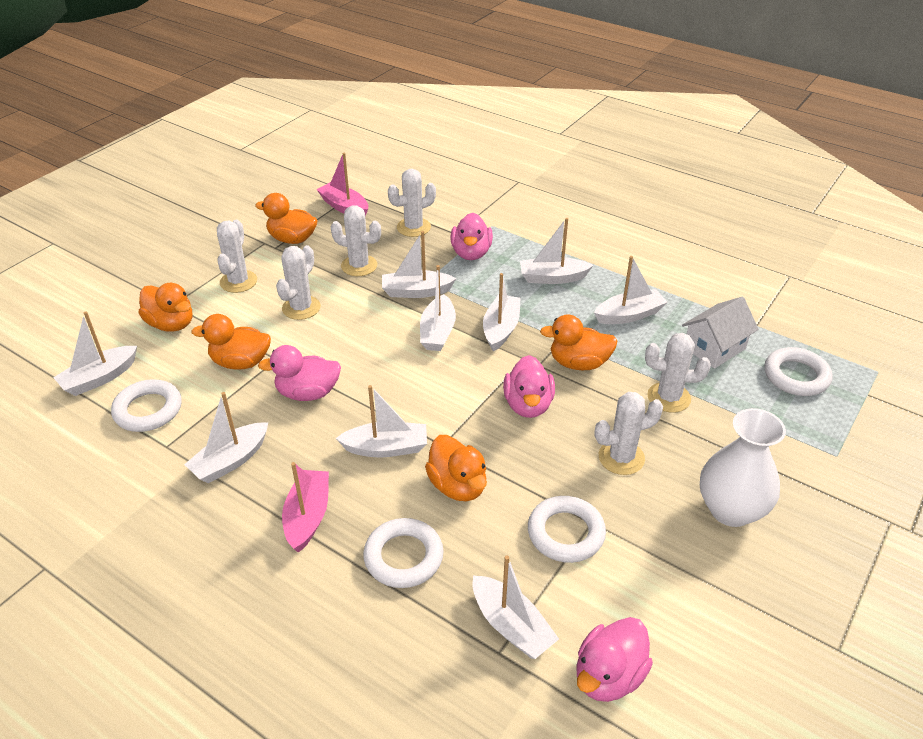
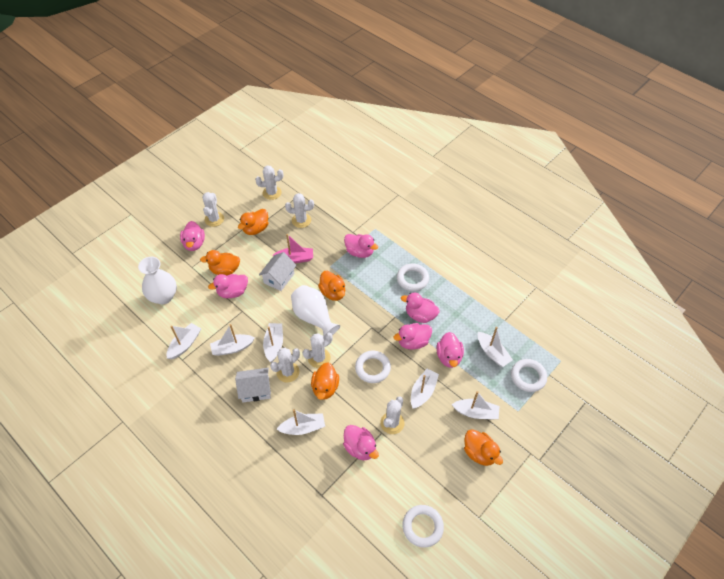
pink boat: [282,462,329,553] [316,153,368,216] = 2 -> [273,234,313,263] = 1
pink duck: [258,345,341,401] [450,213,493,260] [503,355,555,418] [577,617,653,702] = 4 -> [180,221,205,251] [208,274,248,298] [343,425,379,460] [344,234,378,258] [394,323,432,349] [401,293,440,323] [437,332,464,368] = 7
white boat: [53,311,137,396] [184,392,268,483] [336,385,427,457] [382,231,457,298] [420,265,456,351] [473,556,559,659] [483,273,520,351] [520,218,593,284] [594,256,667,324] = 9 -> [167,323,201,359] [210,324,255,356] [263,323,283,362] [277,409,325,435] [411,369,439,409] [452,391,500,420] [478,327,513,367] = 7
white house: [682,297,759,369] = 1 -> [235,368,271,402] [259,252,296,291] = 2
white vase: [700,408,786,527] = 1 -> [138,257,177,304] [291,285,340,339] = 2

